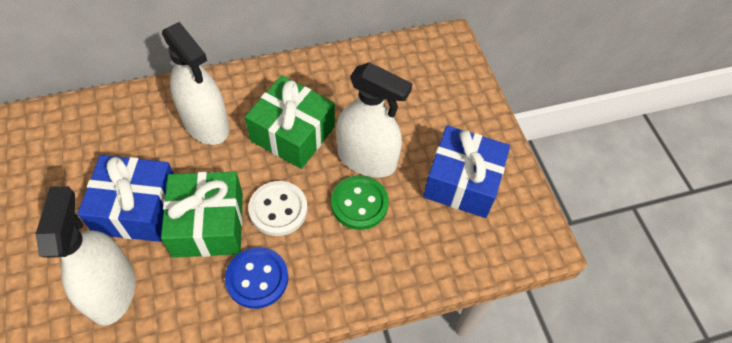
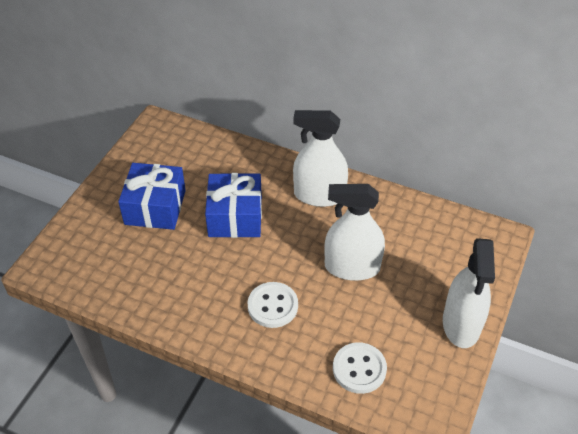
blue button: [225,247,288,309] = 1 -> none = 0
green button: [331,175,389,230] = 1 -> none = 0
green gift: [161,172,243,258] [245,75,335,169] = 2 -> none = 0
white button: [248,181,308,236] = 1 -> [248,282,298,328] [333,342,387,394] = 2

